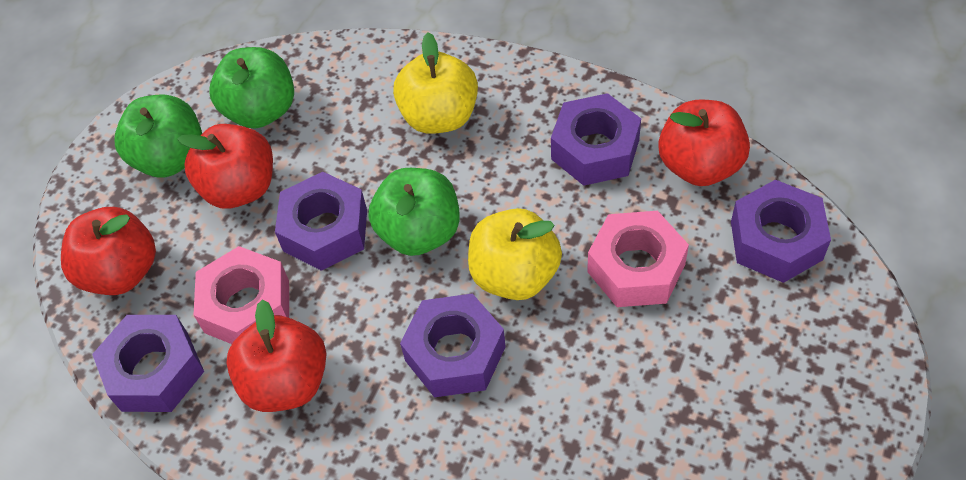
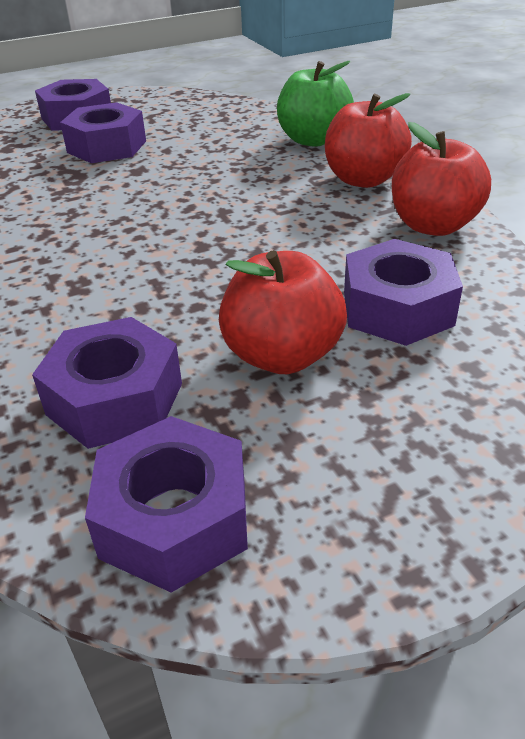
green apple: [114,95,202,178] [209,47,294,128] [369,168,460,256] = 3 -> [277,61,354,147] = 1
pink nut: [194,246,289,344] [587,211,689,307] = 2 -> none = 0
red apple: [61,207,156,295] [178,124,273,209] [226,299,327,412] [658,99,750,186] = 4 -> [219,250,347,374] [325,93,412,188] [392,122,491,236] = 3
yellow apple: [393,33,478,134] [468,208,562,300] = 2 -> none = 0

